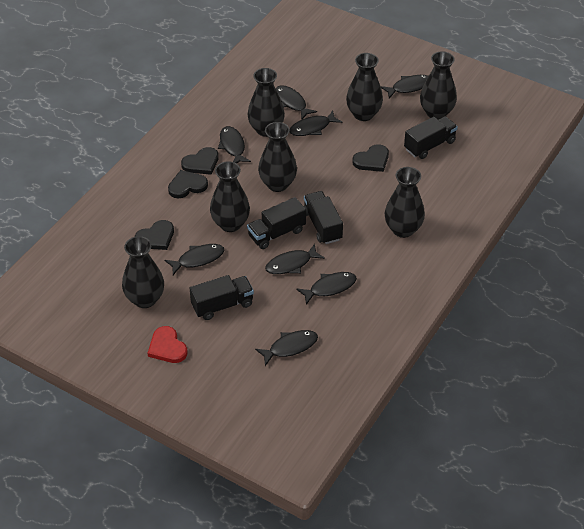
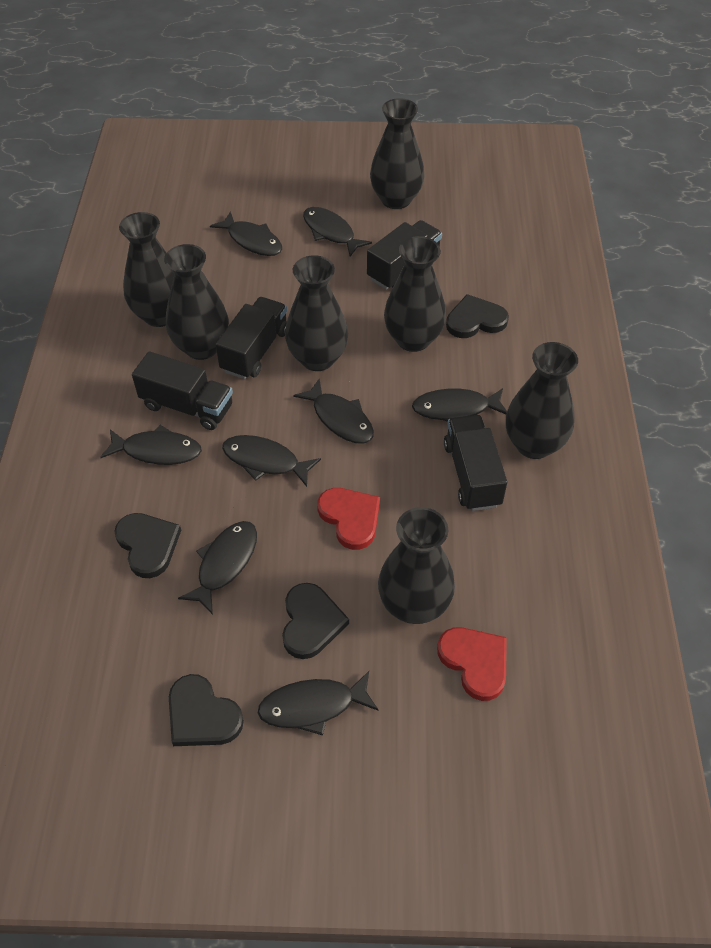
red heart: [148,326,188,363] = 1 -> [317,488,380,550] [437,627,507,701] = 2

